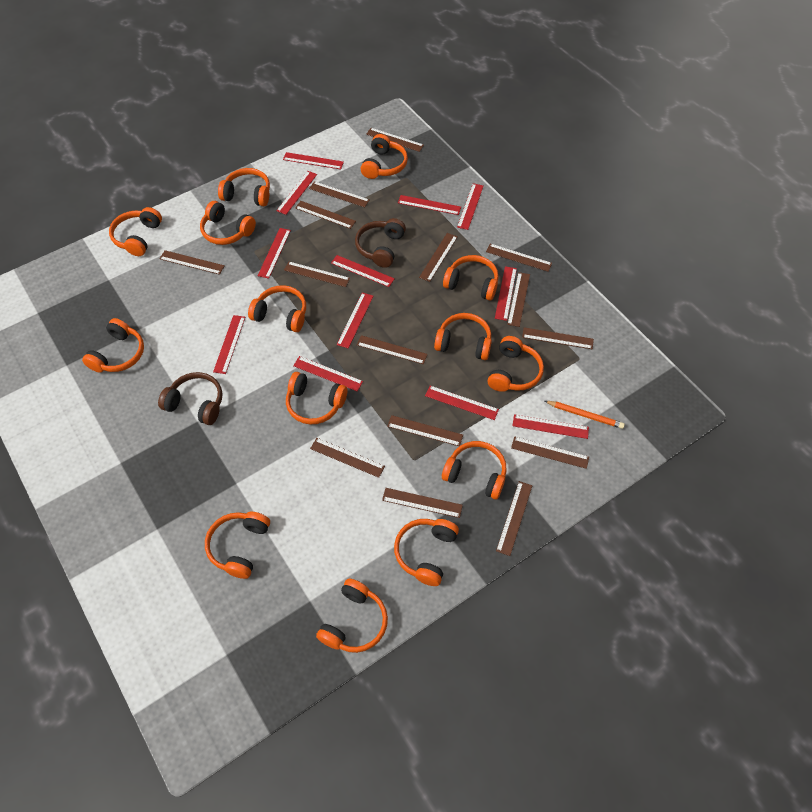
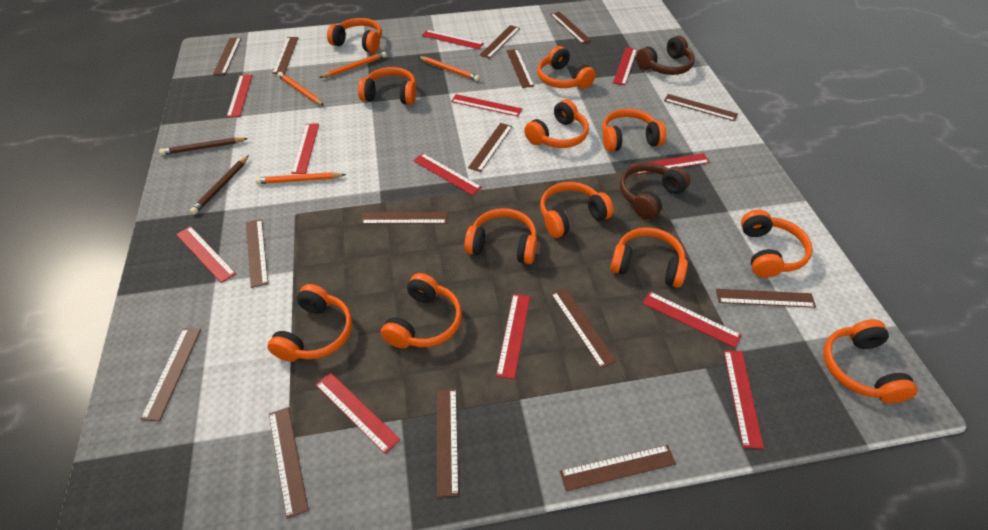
brown pencil: none = 0 -> [159,137,248,155] [190,155,249,215] = 2
orange headphones: [82,318,144,373] [109,207,162,256] [200,201,256,245] [205,512,270,579] [218,168,270,206] [248,285,306,332] [286,372,347,424] [316,579,388,653] [361,134,408,179] [394,519,459,586] [434,313,492,360] [442,441,507,499] [443,255,499,300] [488,336,544,392] = 14 -> [267,284,352,362] [327,18,382,53] [358,67,416,105] [381,273,462,348] [464,208,537,264] [524,99,589,148] [537,46,596,89] [540,182,613,238] [602,109,666,152] [611,227,688,288] [741,210,813,278] [823,319,918,404] = 12
orange pencil: [545,401,625,429] = 1 -> [255,172,346,184] [278,72,324,106] [319,52,387,78] [418,56,480,81] = 4

